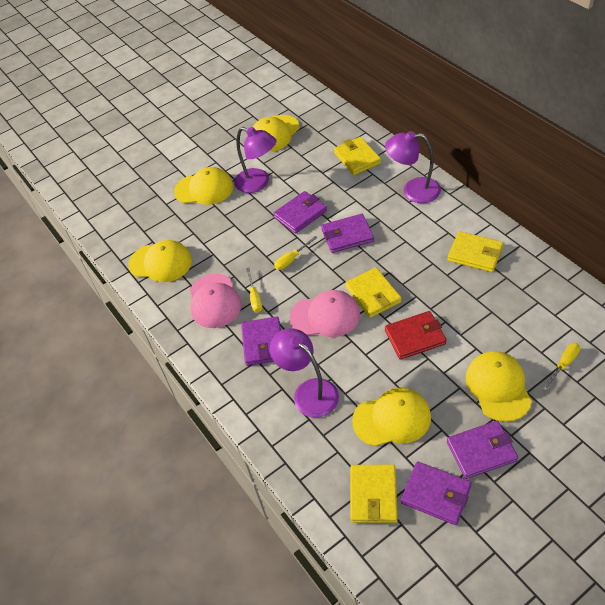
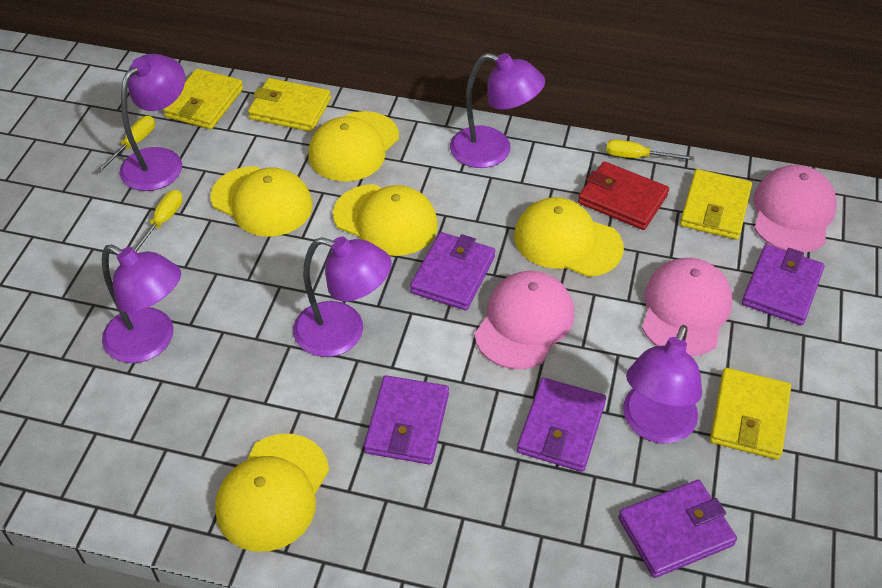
pink cap: [190,274,242,328] [289,290,360,337] = 2 -> [474,271,574,369] [642,258,732,356] [754,165,837,252] = 3
purple lamp: [234,127,277,193] [270,328,339,418] [385,131,441,203] = 3 -> [102,244,181,363] [119,54,185,191] [293,236,392,357] [450,53,545,168] [623,325,702,444] = 5

